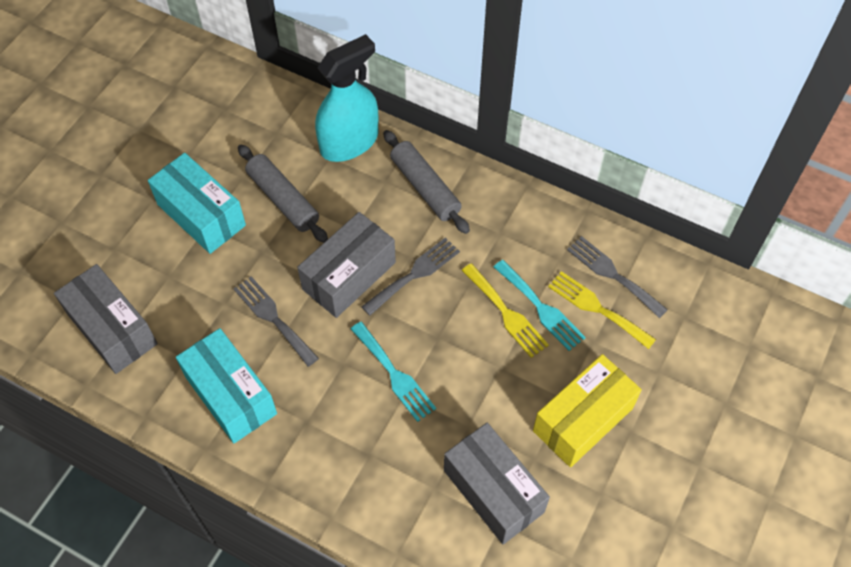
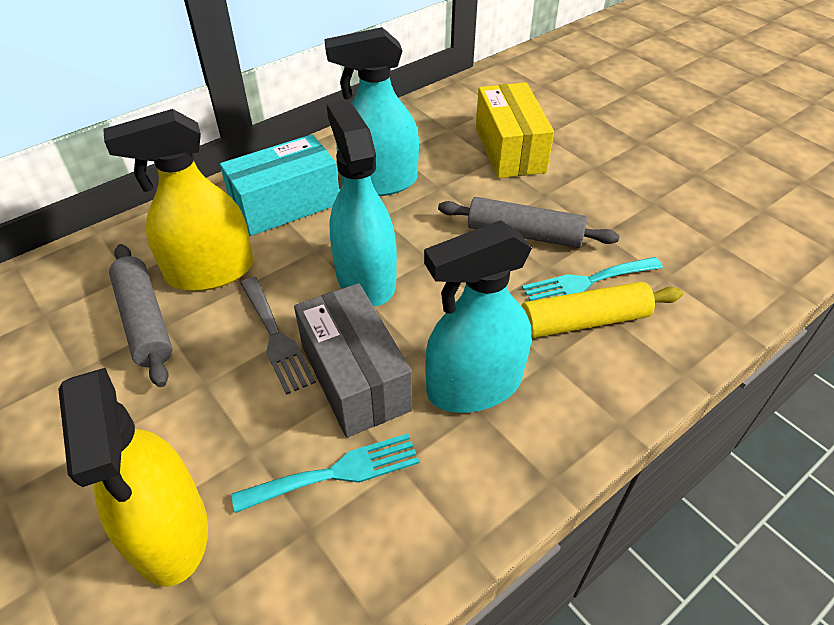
grey box: [54,264,158,374] [297,212,396,318] [444,423,550,544] = 3 -> [294,283,412,438] = 1
grey fork: [234,276,319,367] [361,237,460,316] [567,236,668,318] = 3 -> [240,277,316,395] = 1
turquoise box: [148,153,246,254] [176,328,277,443] = 2 -> [220,134,339,236] = 1
turquoise spray bottle: [315,34,378,162] = 1 -> [324,27,419,196] [326,100,397,306] [424,220,532,413] = 3
yellow fork: [462,263,549,358] [548,271,656,349] = 2 -> none = 0
yellow rolling pin: none = 0 -> [521,282,683,338] = 1
yellow spray bottle: none = 0 -> [58,368,208,587] [103,109,253,291] = 2

